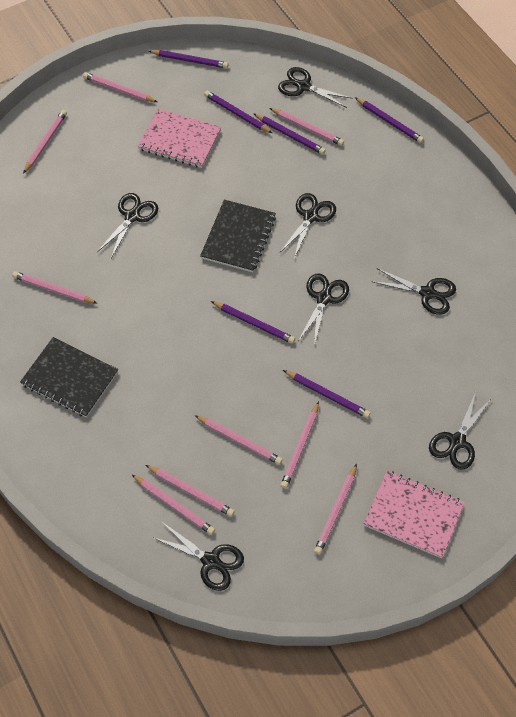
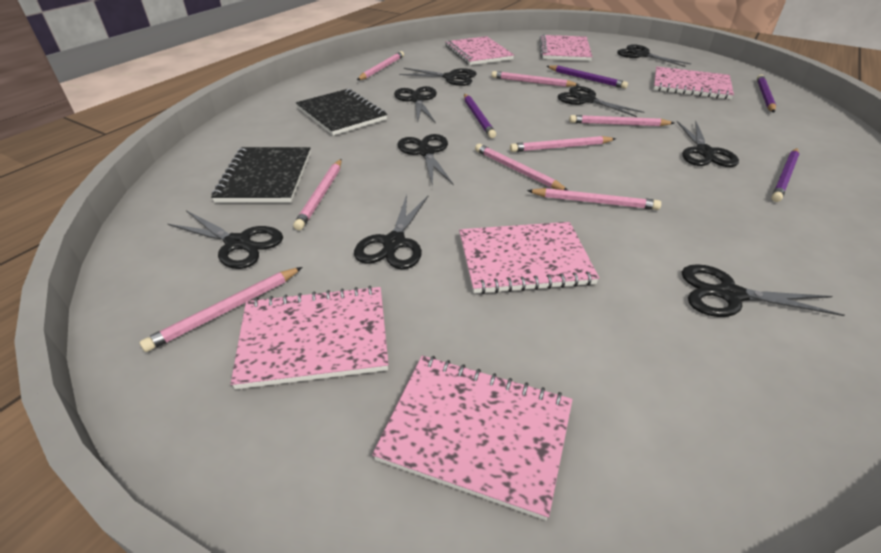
black scissors: [97,193,158,258] [152,522,244,591] [278,67,353,108] [280,193,336,259] [299,274,349,346] [372,268,456,315] [429,392,492,470] = 7 -> [168,211,283,269] [354,195,428,269] [394,86,437,122] [397,134,454,187] [399,68,477,86] [558,86,644,117] [617,44,691,67] [677,121,739,167] [682,264,844,317] = 9
pink notebook: [137,109,221,168] [364,471,464,558] = 2 -> [231,286,389,389] [372,356,572,520] [445,36,514,65] [459,222,599,294] [540,35,592,61] [654,67,734,99] = 6
pink pencil: [12,271,98,304] [23,110,67,174] [83,72,157,102] [132,475,215,535] [146,465,235,517] [194,415,283,465] [269,108,344,146] [281,401,319,489] [314,464,357,555] = 9 -> [140,267,302,352] [293,159,342,230] [357,51,404,80] [475,144,568,191] [492,71,579,87] [510,136,616,152] [527,188,661,210] [569,115,674,126] = 8
purple pencil: [149,50,228,68] [204,91,272,133] [211,301,295,344] [254,114,326,155] [283,370,370,418] [355,97,424,143] = 6 -> [464,94,496,138] [547,66,628,89] [757,75,776,112] [771,148,799,202] = 4

